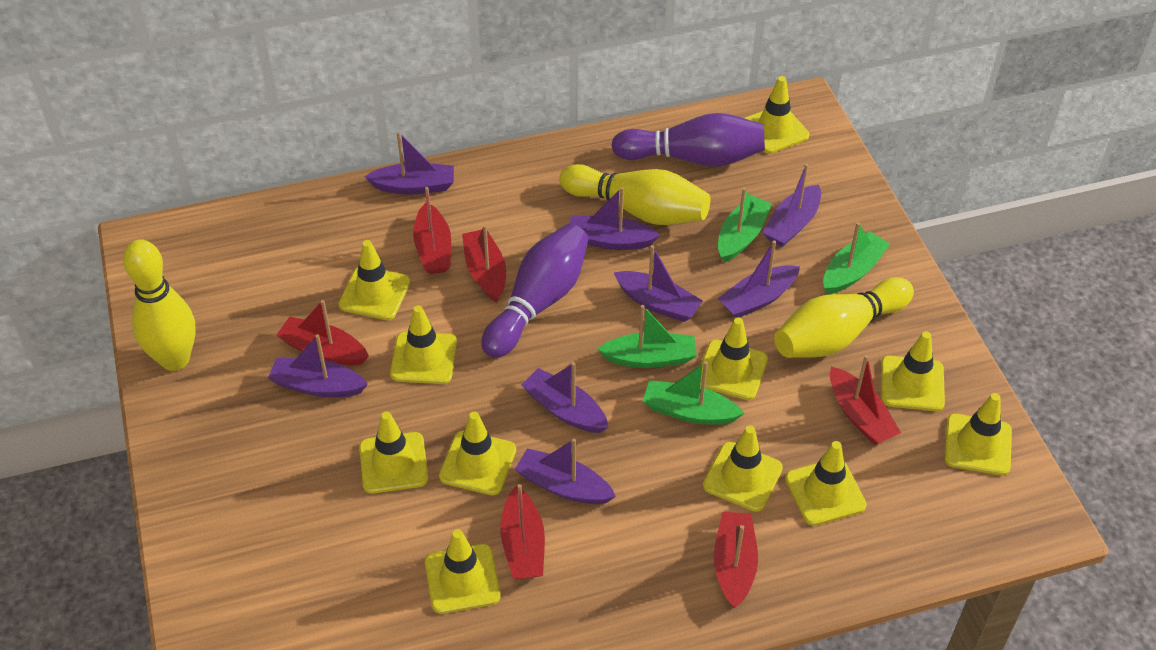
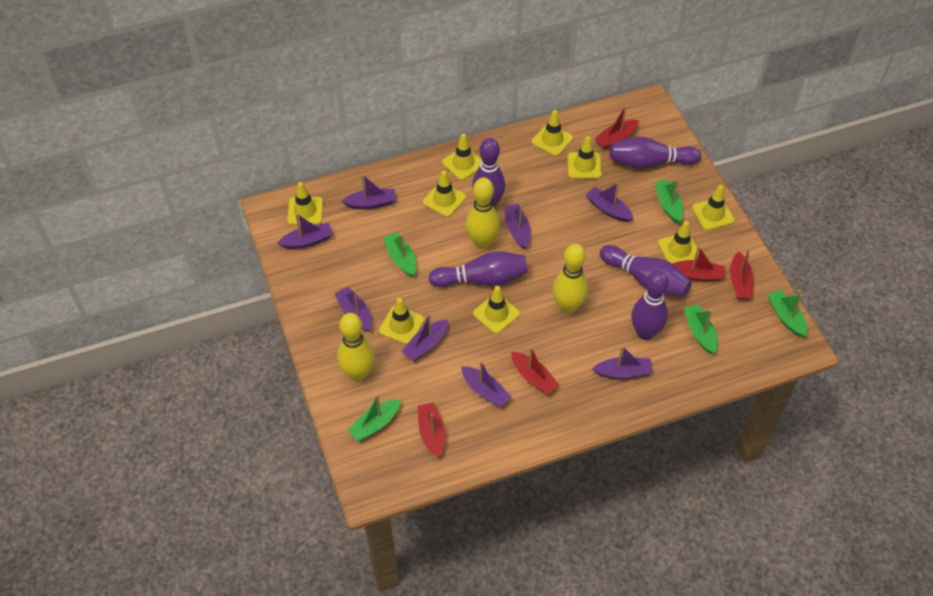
green boat: [598,305,697,368] [643,361,745,425] [718,188,772,262] [823,222,890,295] = 4 -> [348,394,401,441] [384,232,416,277] [655,179,683,224] [684,304,718,354] [768,289,808,337] = 5
purple bowling pin: [481,223,589,358] [611,113,765,167] = 2 -> [429,251,528,287] [472,138,505,208] [599,245,692,297] [609,136,701,169] [631,270,669,340] = 5
red boat: [277,300,369,365] [413,187,451,274] [462,225,506,303] [500,484,545,579] [714,512,758,608] [830,355,901,445] = 6 -> [418,402,445,458] [511,347,559,395] [594,106,639,150] [672,246,725,281] [730,248,754,299] = 5
yellow traffic cone: [339,240,410,320] [359,412,429,494] [390,305,457,384] [425,529,501,614] [439,412,516,495] [700,317,768,400] [703,426,783,512] [745,76,809,154] [785,441,867,526] [881,331,945,411] [944,393,1012,475] = 11 -> [287,182,323,225] [379,298,424,345] [423,170,466,217] [442,134,482,180] [473,286,520,334] [532,110,573,156] [567,136,602,179] [658,221,699,263] [692,185,735,230] = 9

